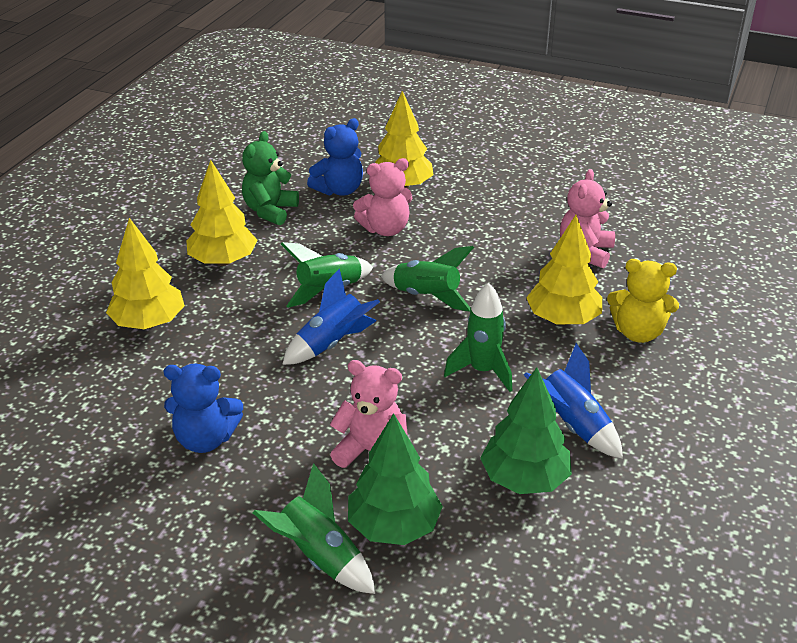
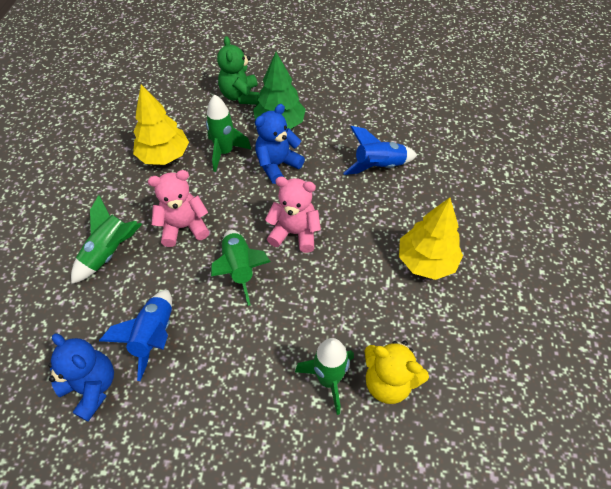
green tree: [348,413,443,545] [480,367,572,494] = 2 -> [253,52,306,129] = 1
pink teddy bear: [330,360,408,468] [353,158,412,236] [560,169,615,268] = 3 -> [148,170,209,247] [265,177,321,253] = 2
yellow tree: [106,218,185,329] [187,160,257,266] [375,91,433,188] [526,215,602,325] = 4 -> [133,85,189,165] [399,198,463,280] = 2

